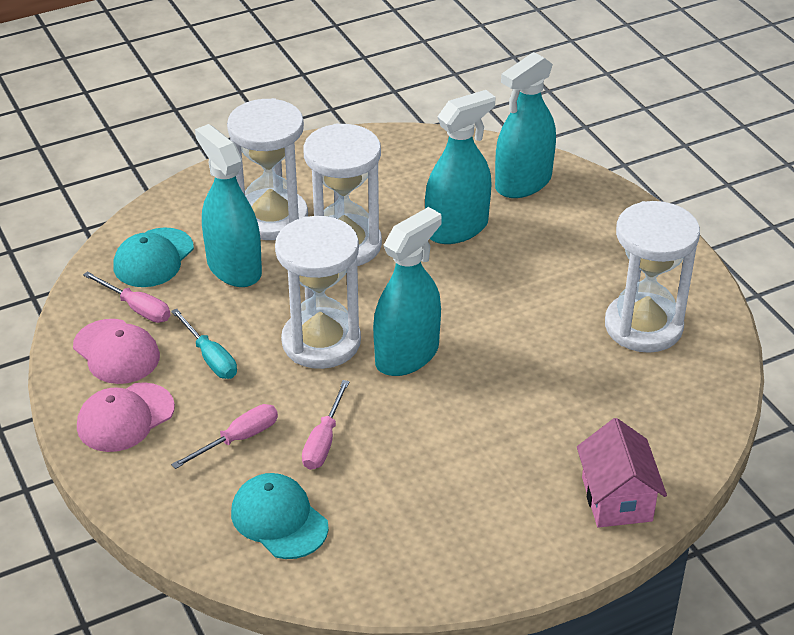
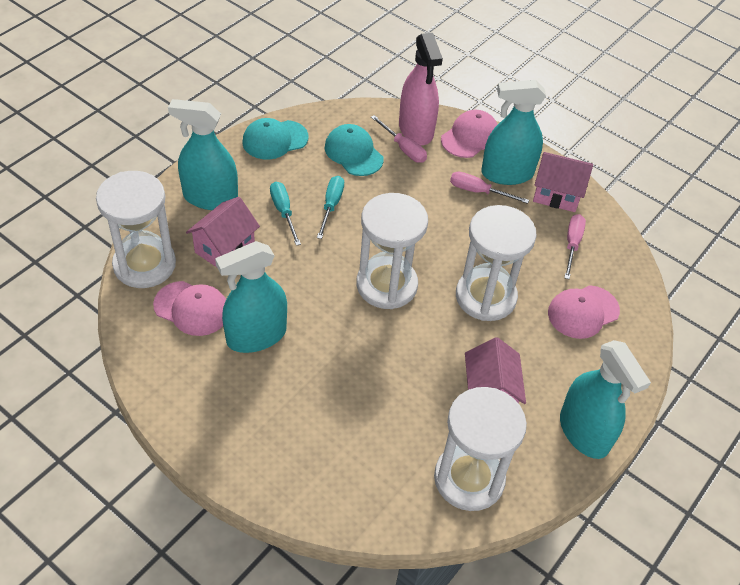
pink cap: [73,319,160,384] [77,382,175,452] = 2 -> [153,281,226,336] [441,110,498,158] [548,285,620,339] = 3
pink house: [577,418,667,528] = 1 -> [186,197,260,267] [465,337,526,404] [533,152,593,212] = 3
pink spray bottle: none = 0 -> [399,33,443,145] = 1
turquoise screwdriver: [171,309,237,379] = 1 -> [270,182,301,246] [317,176,344,239] = 2

